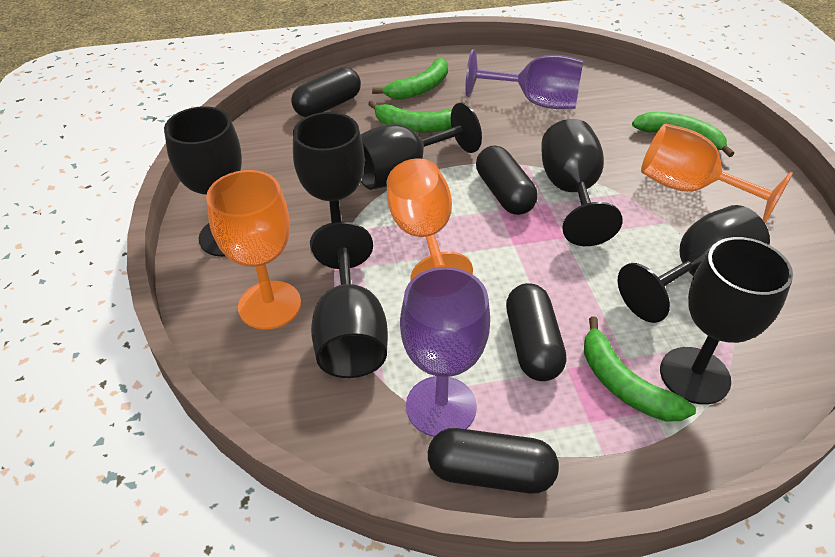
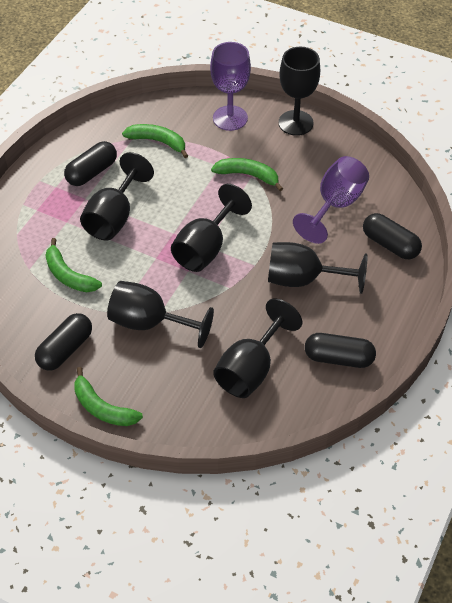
black goblet: [164,106,242,257] [293,112,365,253] [311,222,388,378] [361,102,482,190] [541,119,623,246] [618,205,770,323] [660,237,793,405] = 7 -> [80,152,154,240] [107,281,214,348] [171,184,252,272] [213,298,302,398] [268,242,367,294] [278,47,320,136] = 6
orange goblet: [206,170,301,329] [387,158,473,280] [641,124,793,223] = 3 -> none = 0

